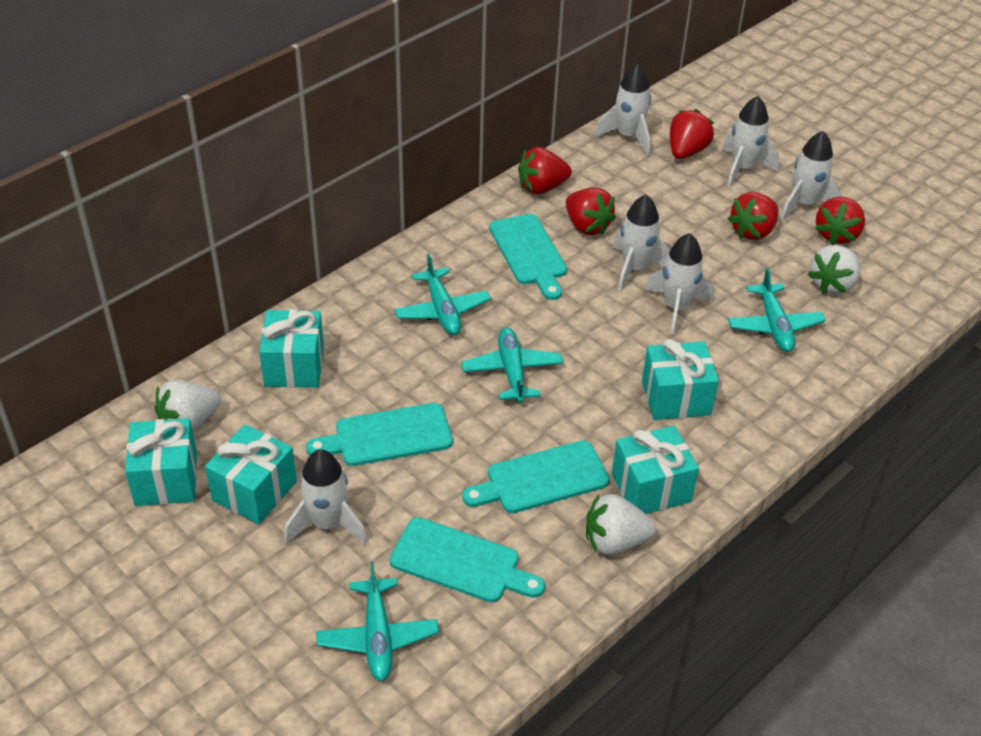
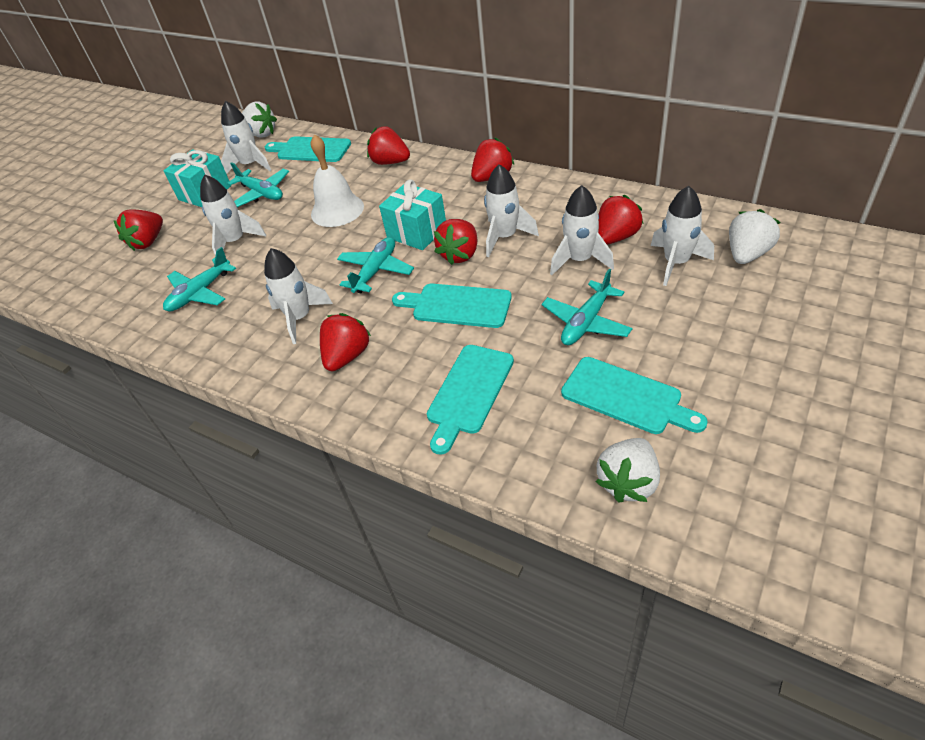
red strawberry: [518,147,572,194] [566,188,616,236] [670,109,714,159] [728,192,779,240] [815,197,865,245] = 5 -> [114,210,163,251] [320,313,371,371] [367,126,410,165] [434,219,477,265] [471,138,514,182] [598,195,643,245] = 6
turquoise gift: [125,418,197,506] [205,424,297,524] [259,310,324,388] [612,425,699,514] [642,339,719,420] = 5 -> [164,149,231,207] [379,180,446,250] = 2
white bell: none = 0 -> [310,134,364,227] = 1

